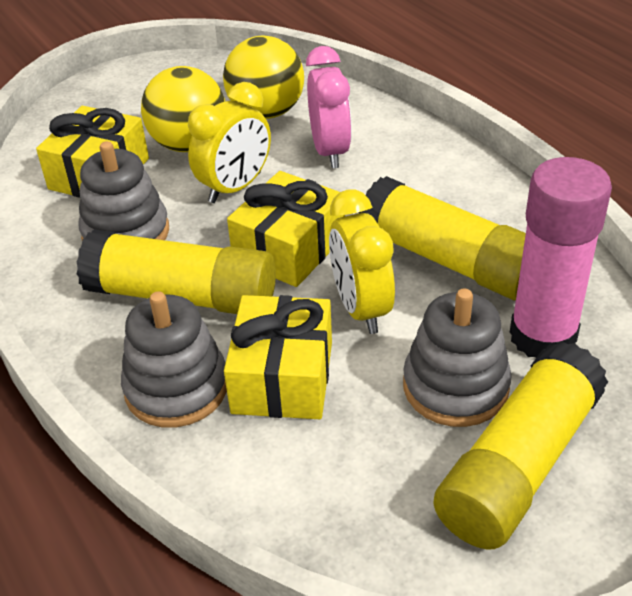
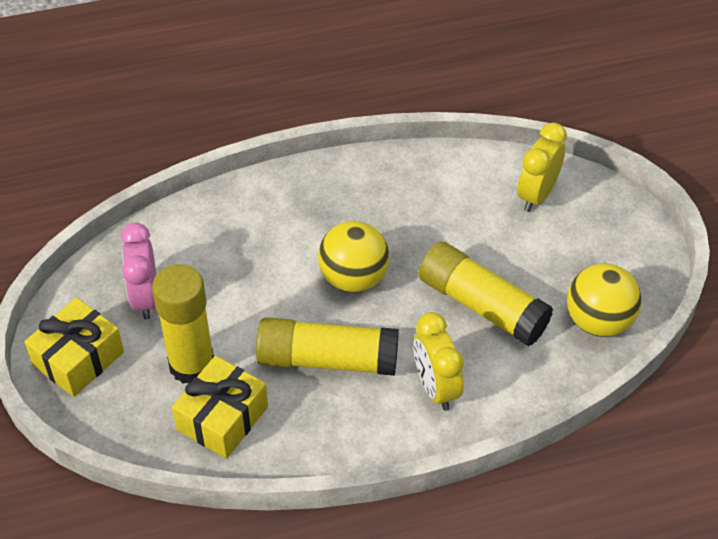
grey stacking toy: [78,141,169,240] [121,291,227,428] [403,289,512,427] = 3 -> none = 0
pink glue stick: [510,157,612,358] = 1 -> none = 0
yellow gift: [36,106,149,198] [224,295,332,419] [227,171,345,287] = 3 -> [24,297,124,397] [172,356,268,459] = 2

